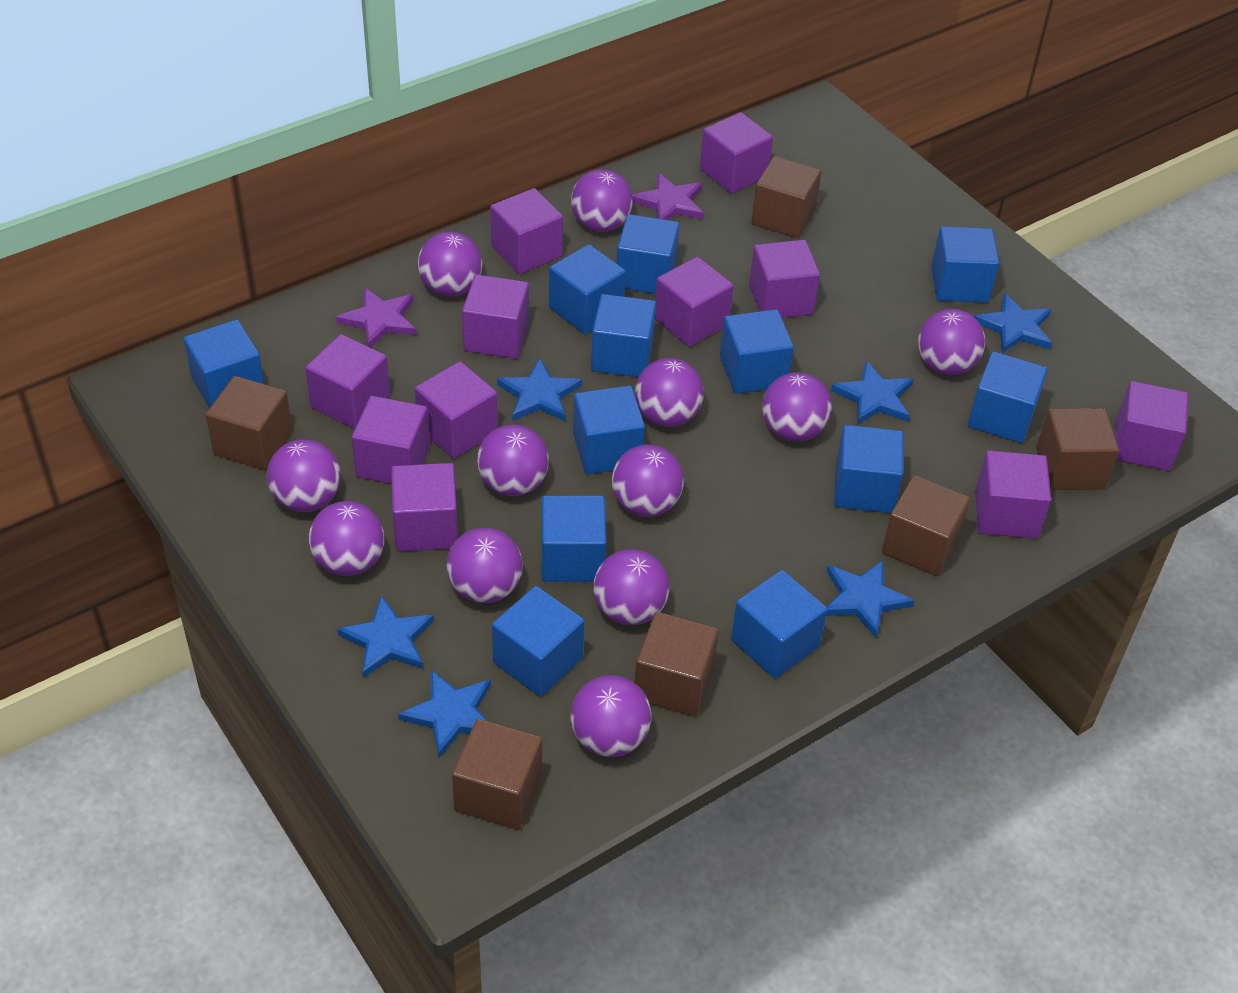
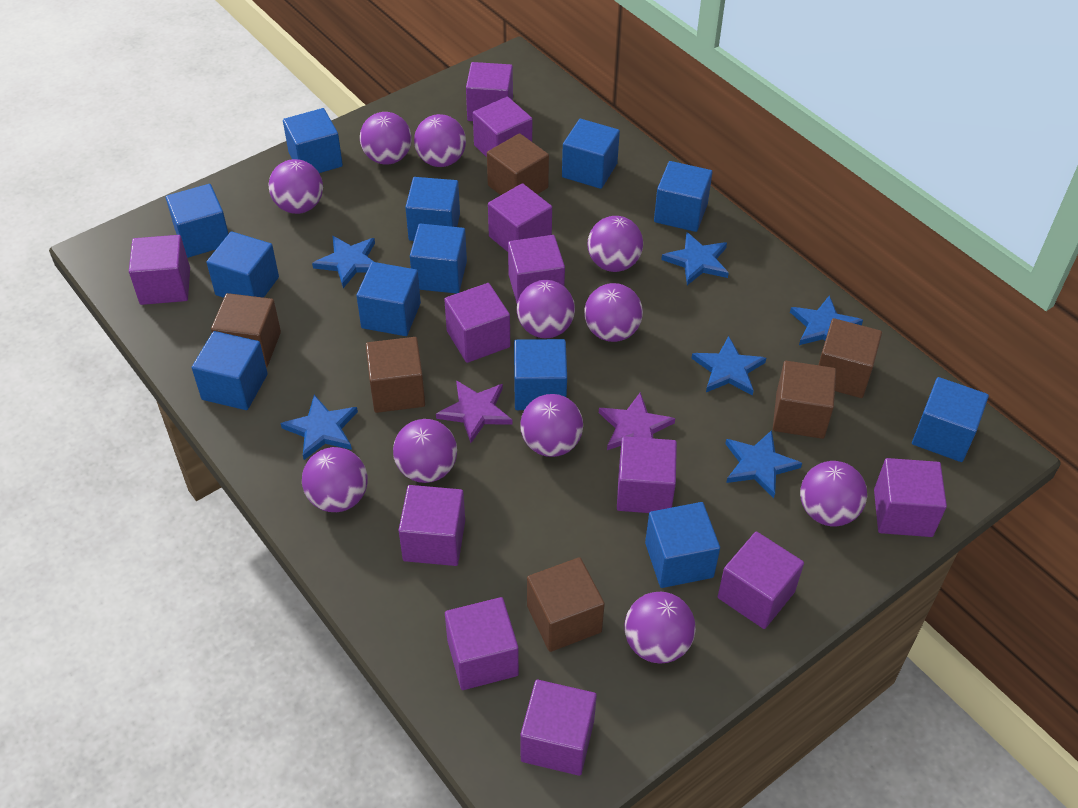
purple ball: [267,439,341,512] [309,501,384,576] [418,231,482,296] [447,528,523,603] [477,425,549,496] [570,675,651,757] [571,169,633,232] [593,549,670,626] [612,445,684,517] [635,358,704,427] [762,372,832,442] [918,309,985,375] = 12 -> [268,159,323,214] [302,447,368,512] [360,112,412,165] [393,419,457,483] [414,114,466,167] [517,280,575,338] [520,394,583,457] [584,283,643,342] [588,216,643,272] [624,592,696,663] [800,461,867,526] = 11
purple cube: [305,334,390,429] [352,396,430,484] [391,463,458,552] [415,361,498,459] [462,274,529,359] [490,188,563,274] [655,257,733,347] [700,112,773,194] [749,240,820,318] [975,450,1051,539] [1115,381,1189,471] = 11 -> [129,235,190,305] [399,485,465,566] [444,283,510,363] [445,597,519,690] [466,62,513,121] [473,97,532,157] [488,183,552,252] [508,235,565,303] [520,680,597,776] [617,436,677,513] [718,531,804,629] [874,458,947,537] = 12

